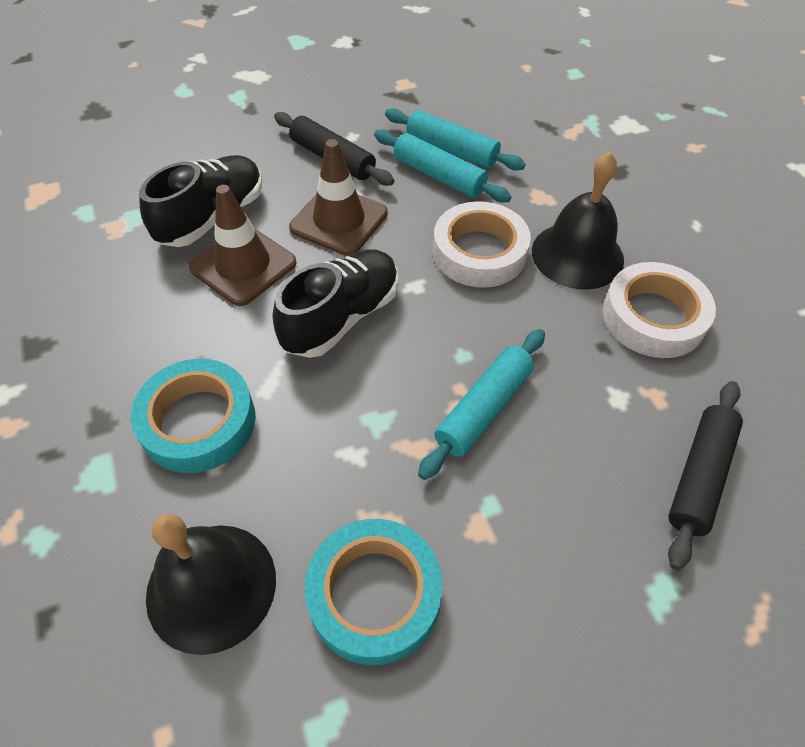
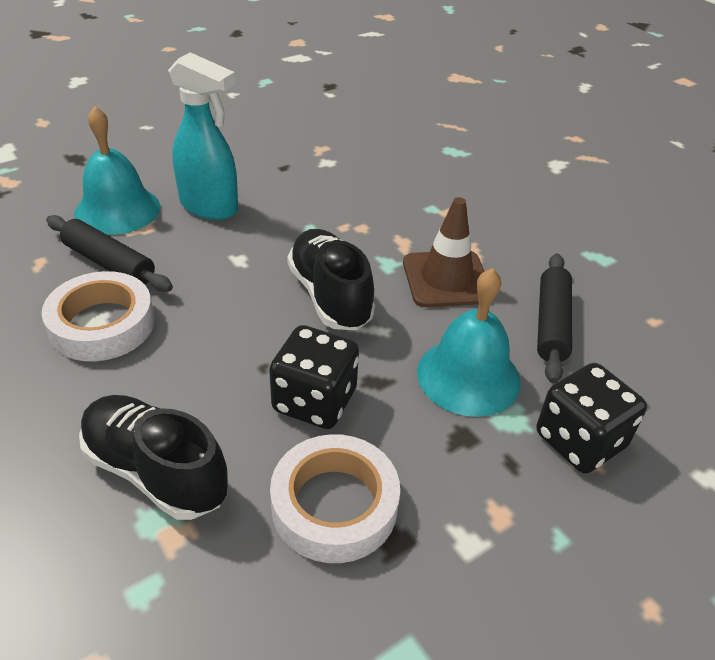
black bell: [146,514,276,655] [532,152,624,290] = 2 -> none = 0
black dice: none = 0 -> [269,325,359,429] [536,363,647,473] = 2
brown traffic cone: [189,185,297,306] [289,139,388,256] = 2 -> [403,197,485,307] = 1
turquoise bell: none = 0 -> [74,106,160,235] [417,268,521,417] = 2
turquoise rolling pin: [374,130,511,203] [385,108,526,171] [418,329,545,480] = 3 -> none = 0
turquoise spray bottle: none = 0 -> [168,52,238,220] = 1
turquoise tape: [131,359,255,473] [304,519,443,665] = 2 -> none = 0

